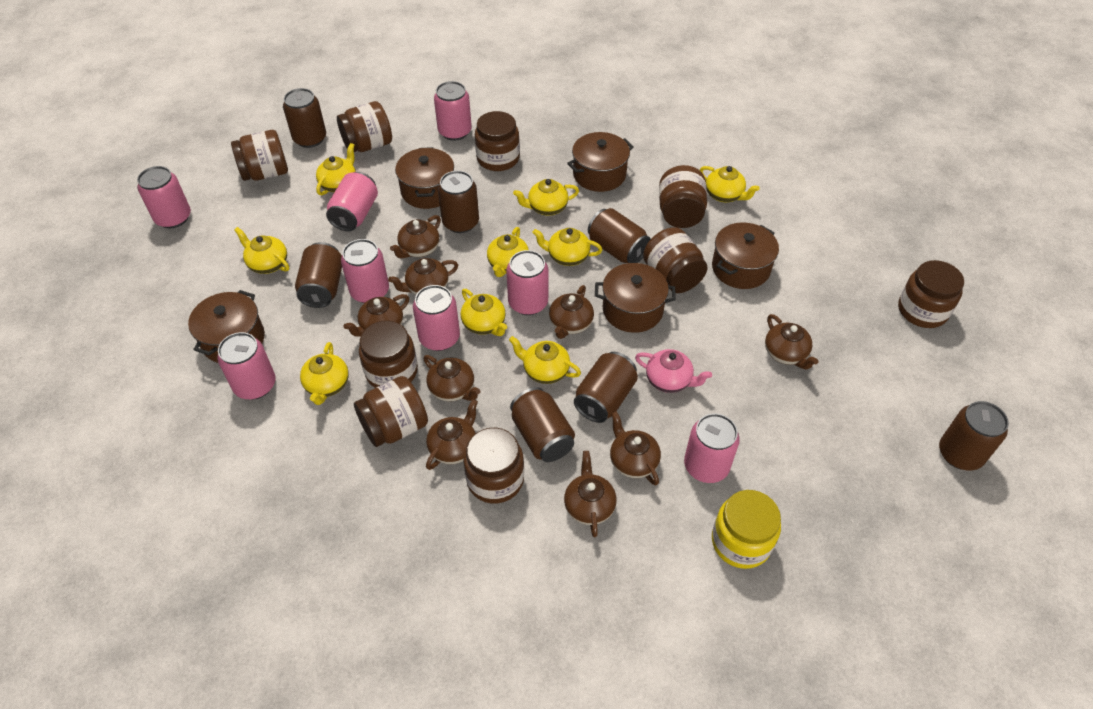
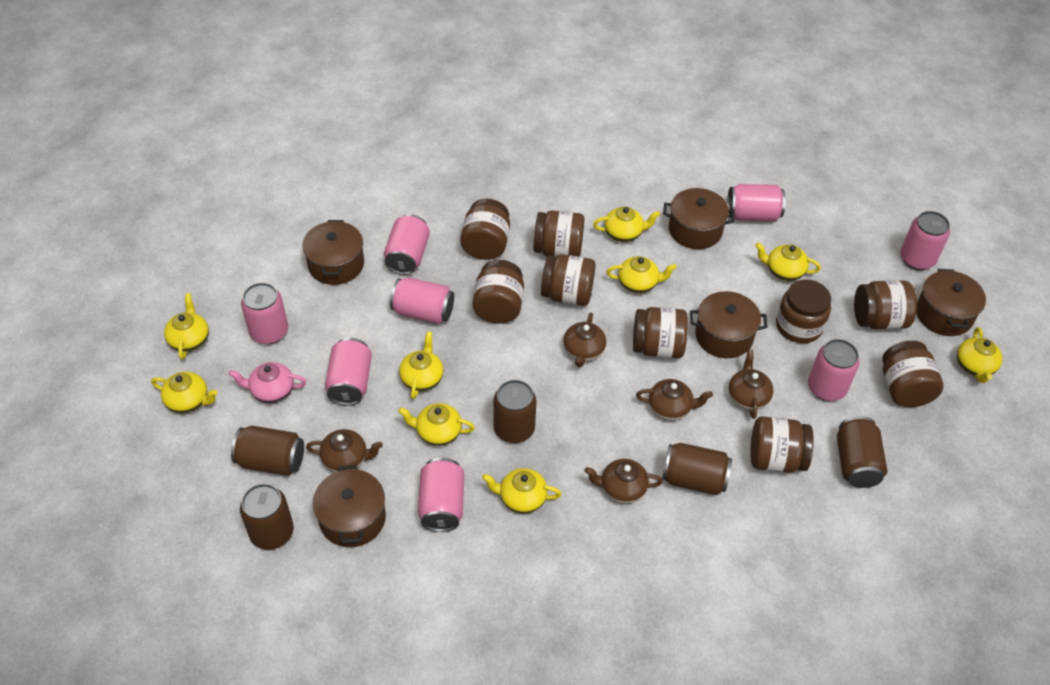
brown can: [283,88,326,148] [295,242,342,308] [438,171,479,233] [510,387,575,462] [574,352,638,423] [588,208,650,263] [939,401,1009,471] = 7 -> [231,426,304,476] [240,484,294,550] [493,380,537,443] [662,443,732,495] [837,416,887,488] = 5
brown teapot: [343,294,409,337] [388,258,458,295] [390,215,441,259] [423,355,481,402] [426,399,478,470] [549,285,594,339] [564,451,617,537] [610,411,661,485] [765,314,819,370] = 9 -> [306,429,383,472] [563,313,606,367] [584,459,663,504] [636,379,713,420] [729,349,773,419] = 5
yellow jar: [712,490,781,569] = 1 -> none = 0

